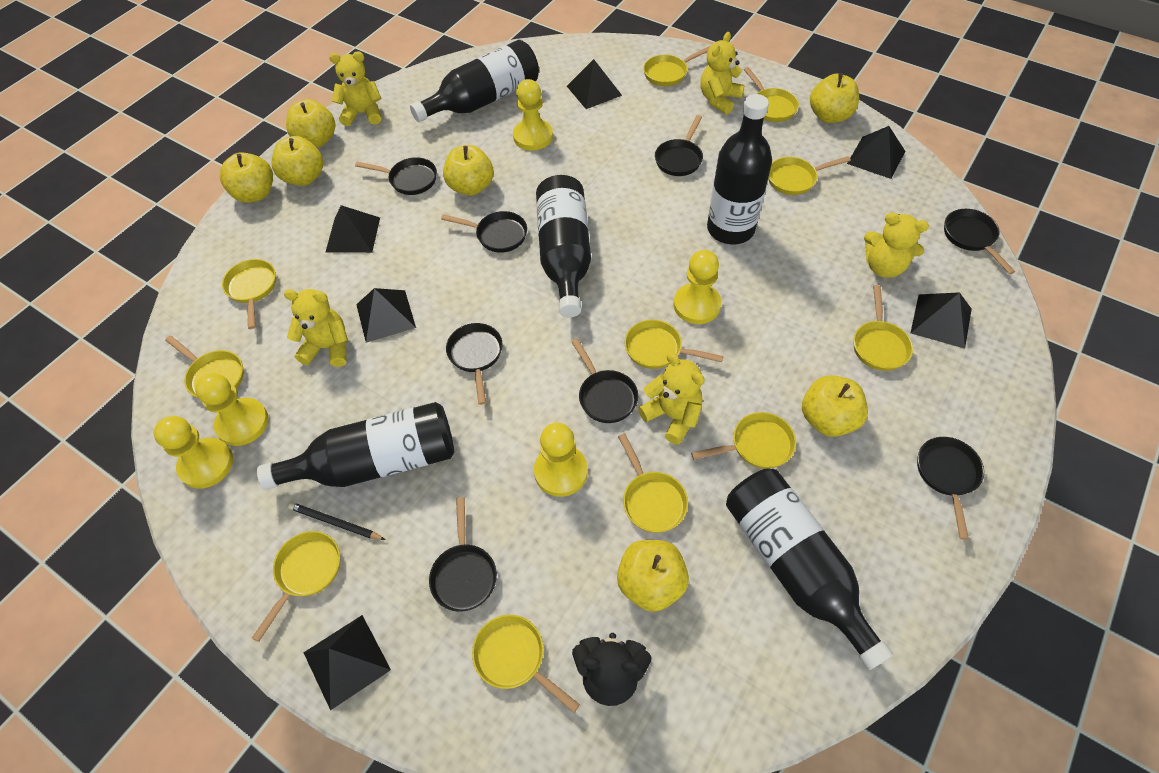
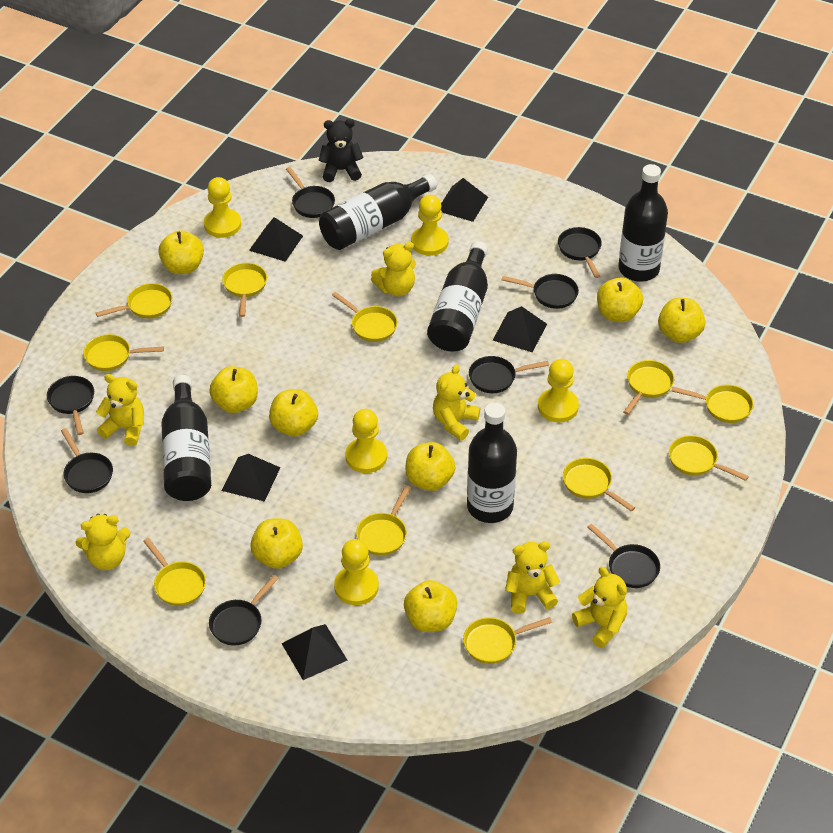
black pencil: [288,502,385,540] = 1 -> none = 0
black pyramid: [303,615,391,711] [325,205,380,253] [356,288,416,343] [567,59,622,109] [847,126,905,179] [911,292,972,349] = 6 -> [222,454,281,502] [249,217,303,262] [281,624,347,680] [441,178,488,222] [493,306,547,353] = 5
yellow apple: [220,152,273,203] [272,136,323,186] [286,99,335,148] [443,145,494,196] [617,540,689,612] [802,375,868,437] [810,73,859,123] = 7 -> [158,230,204,274] [209,366,258,413] [250,518,303,569] [269,389,318,436] [404,580,457,632] [405,442,455,491] [597,277,643,322] [658,298,705,343] = 8
yellow teddy bear: [284,289,348,367] [329,51,382,126] [638,353,705,445] [700,32,745,114] [864,213,929,278] = 5 -> [76,514,130,570] [96,374,144,446] [371,242,416,296] [433,364,480,441] [505,541,560,614] [572,567,627,648] = 6

